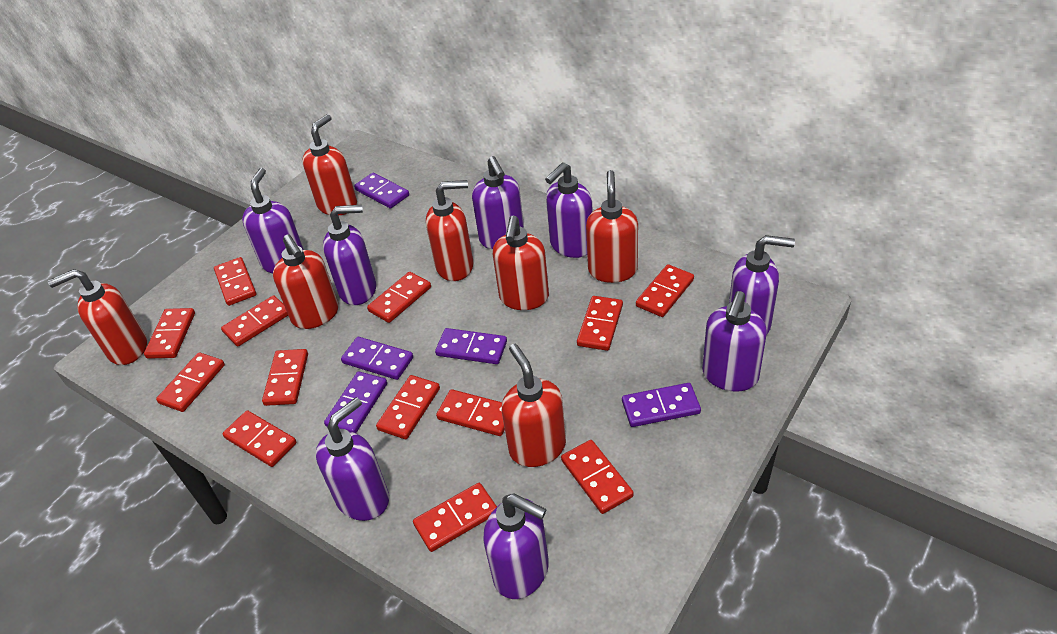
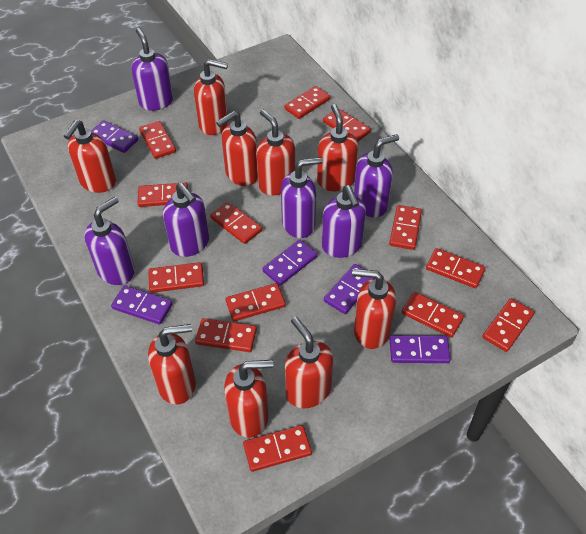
purple soap dispenser: [242,168,304,273] [316,397,389,521] [323,205,376,305] [472,156,524,249] [483,493,549,599] [545,162,593,258] [702,291,767,392] [729,235,795,334] = 8 -> [84,197,135,285] [131,28,174,111] [163,183,209,257] [281,157,323,238] [322,185,366,258] [354,134,399,218] = 6
red soap dispenser: [48,269,147,365] [273,234,338,329] [302,114,357,215] [426,180,473,281] [493,216,549,310] [502,344,566,467] [586,170,638,283] = 7 -> [64,120,116,193] [148,324,196,405] [194,59,228,135] [216,111,258,186] [224,360,273,438] [256,109,295,195] [285,317,333,408] [317,104,358,191] [352,269,396,349] = 9

